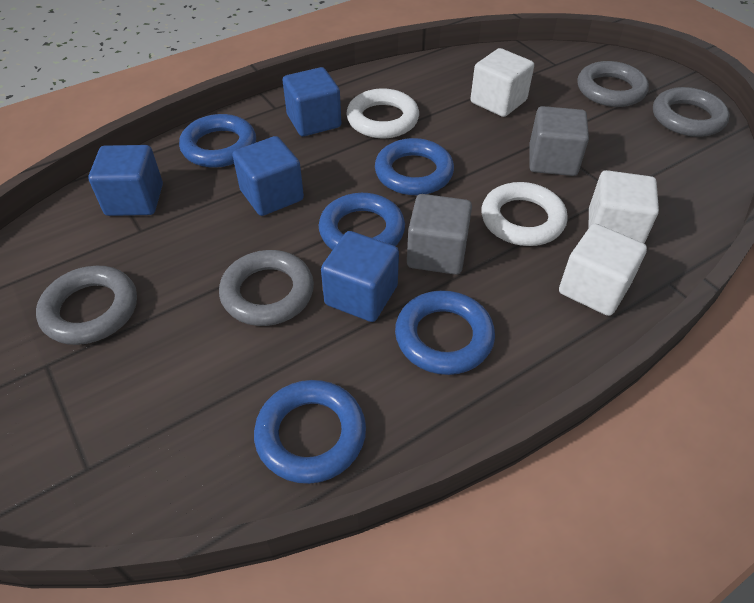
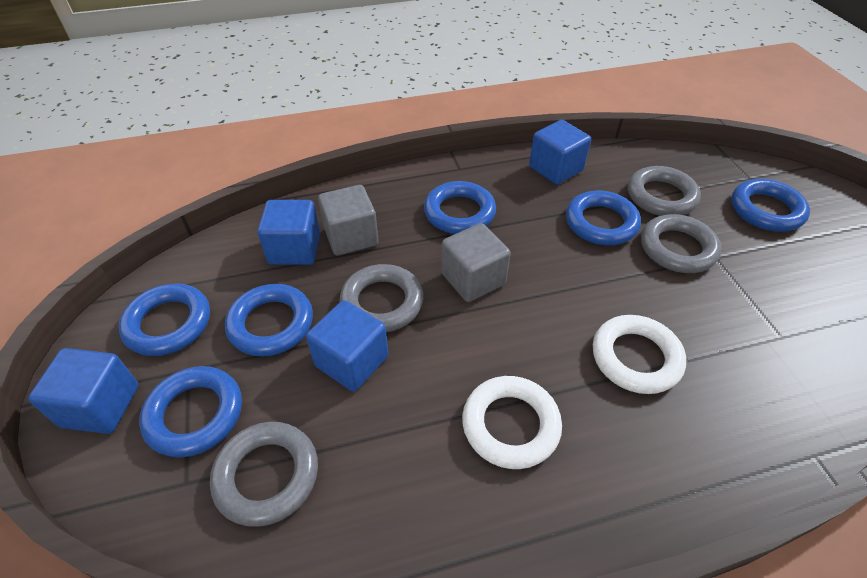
blue ring: [179,114,256,168] [254,380,366,484] [319,193,405,250] [375,138,454,195] [395,290,495,375] = 5 -> [118,284,210,356] [139,366,242,458] [225,284,313,357] [424,181,496,234] [566,191,641,245] [731,179,810,232] = 6
white cube: [470,48,534,117] [559,224,647,316] [588,170,659,244] = 3 -> none = 0

